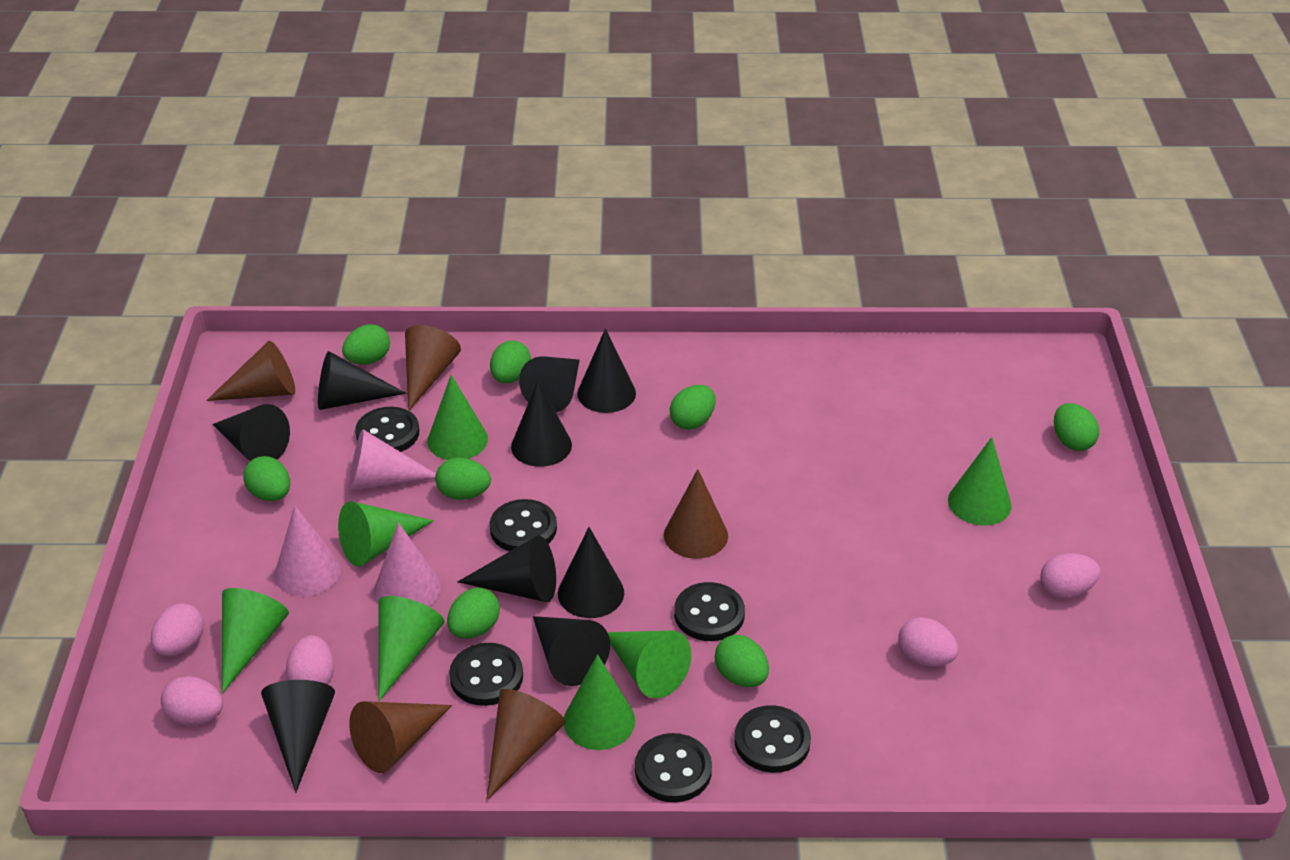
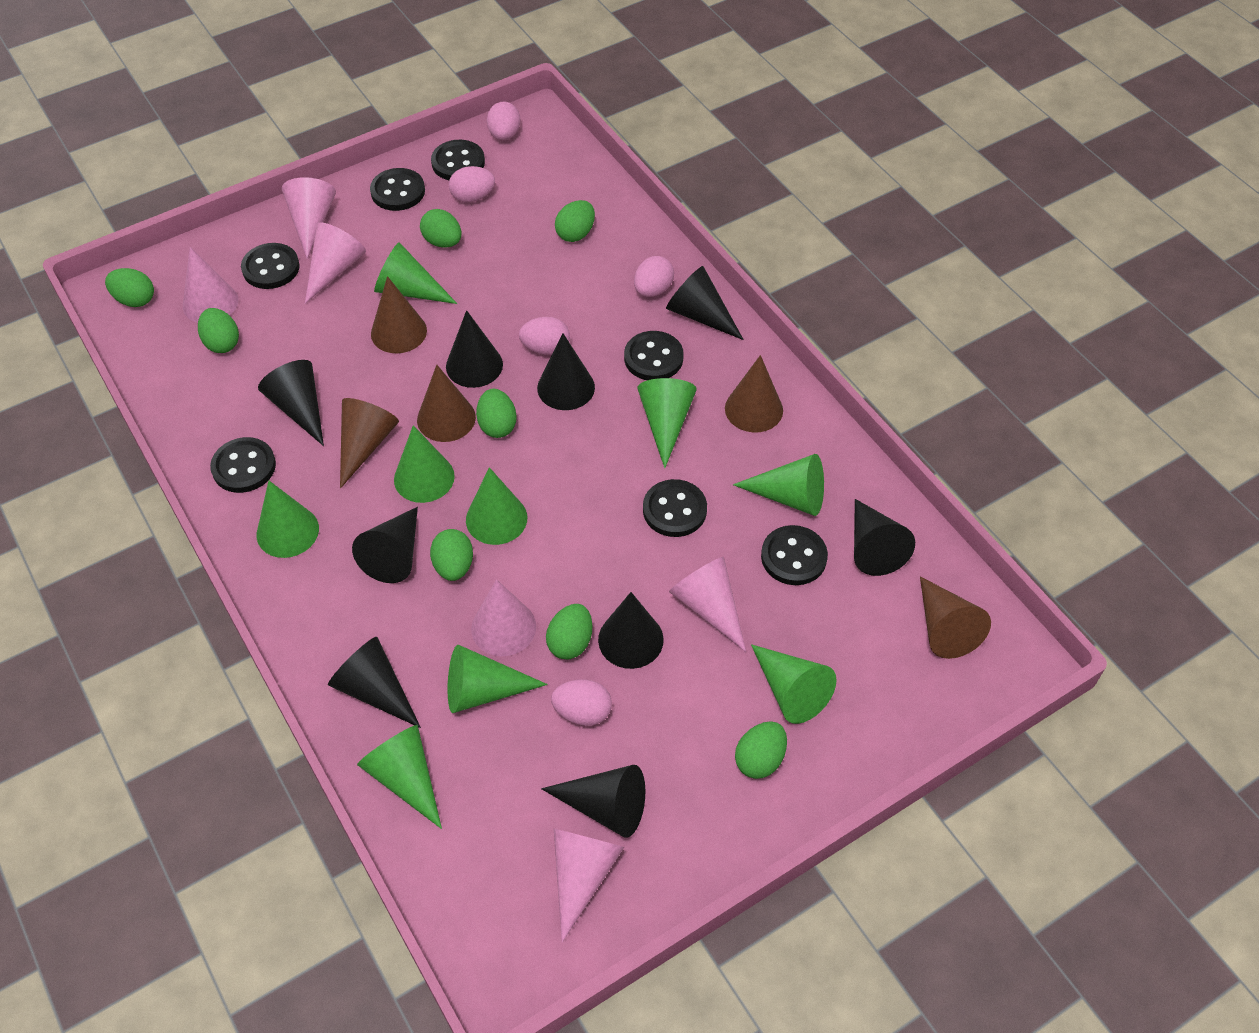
black button: [355,407,419,452] [449,643,523,706] [490,499,557,551] [635,733,712,802] [674,582,745,641] [734,705,811,773] = 6 -> [210,437,276,493] [241,243,300,289] [370,168,425,211] [431,140,485,180] [624,331,684,380] [643,479,707,537] [761,525,828,585] = 7
green cone: [222,588,289,694] [338,501,434,567] [378,596,444,702] [427,375,488,460] [564,654,635,750] [607,630,691,699] [948,437,1012,525] = 7 -> [257,481,319,558] [357,725,442,829] [374,243,457,304] [394,425,455,503] [448,645,548,713] [466,467,527,545] [638,378,697,468] [733,454,824,516] [751,644,837,724] = 9
pink cone: [275,505,341,596] [349,429,436,491] [374,522,441,607] = 3 -> [183,247,238,323] [282,177,336,259] [305,222,366,303] [471,579,536,656] [554,829,624,943] [669,557,746,652] = 6

